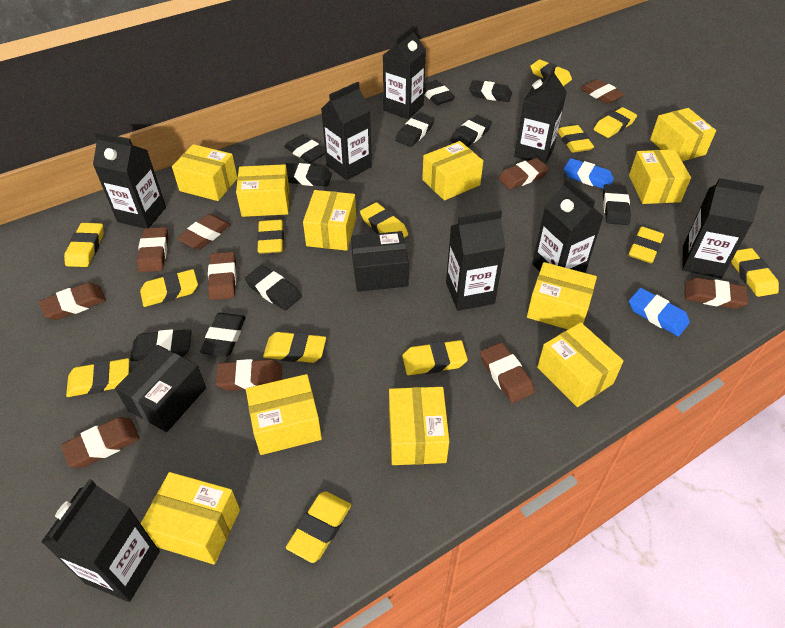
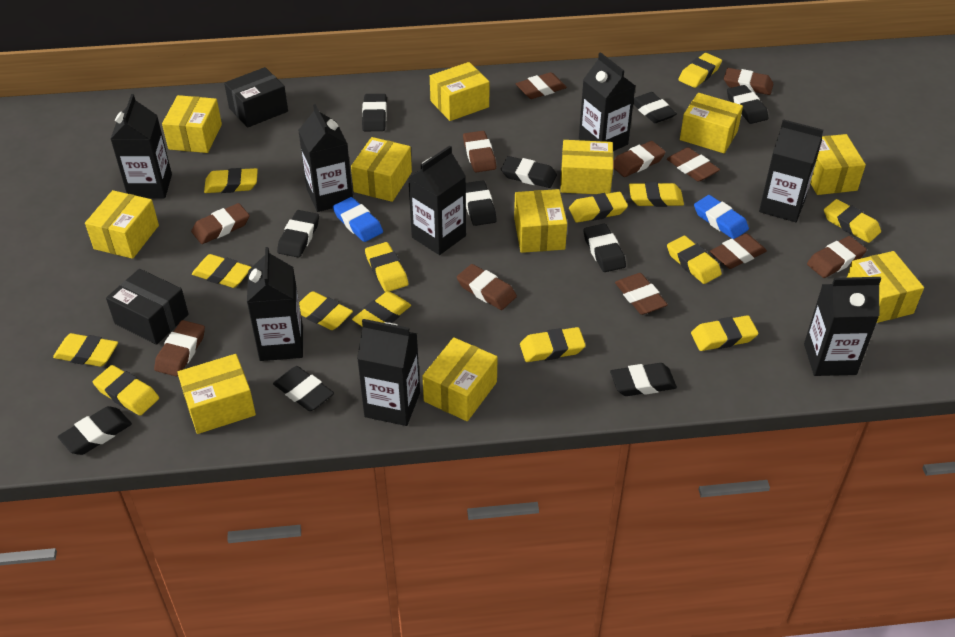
brown eraser: [39,282,106,320] [61,417,140,468] [137,227,168,272] [177,214,231,249] [208,252,236,300] [216,359,282,391] [480,342,535,403] [498,158,549,190] [581,79,625,104] [685,278,748,309] = 10 -> [154,320,205,377] [191,203,250,244] [457,264,517,310] [463,131,496,172] [516,72,567,99] [613,141,666,177] [615,273,668,315] [667,147,720,182] [710,233,767,269] [724,68,774,95] [807,236,867,278] = 11
yellow eraser: [64,223,104,267] [66,358,129,397] [140,269,198,307] [257,220,284,254] [263,332,326,363] [286,491,351,563] [360,202,408,238] [402,340,468,375] [530,59,572,86] [558,125,594,153] [594,107,637,138] [628,227,664,263] [731,248,779,297] = 13 -> [53,333,118,367] [93,365,159,416] [192,254,251,288] [204,168,258,193] [299,291,353,330] [352,291,411,327] [365,242,408,292] [520,327,586,362] [569,192,628,223] [629,182,684,207] [667,235,722,284] [678,53,722,88] [691,315,759,351] [824,199,881,243] = 14

